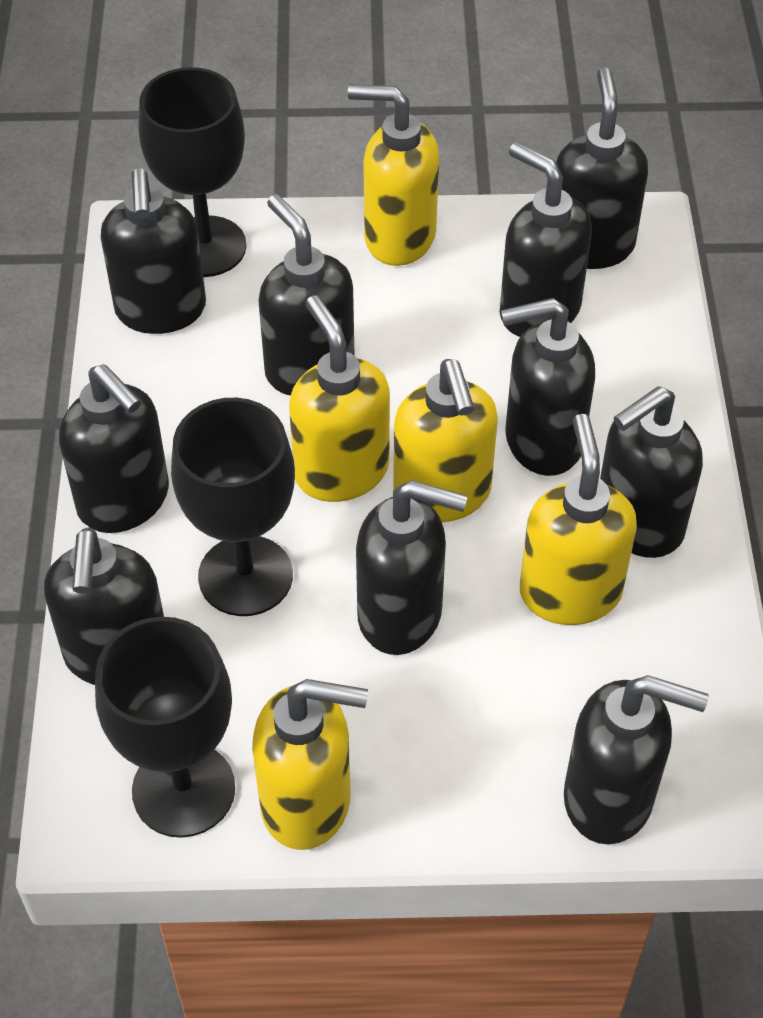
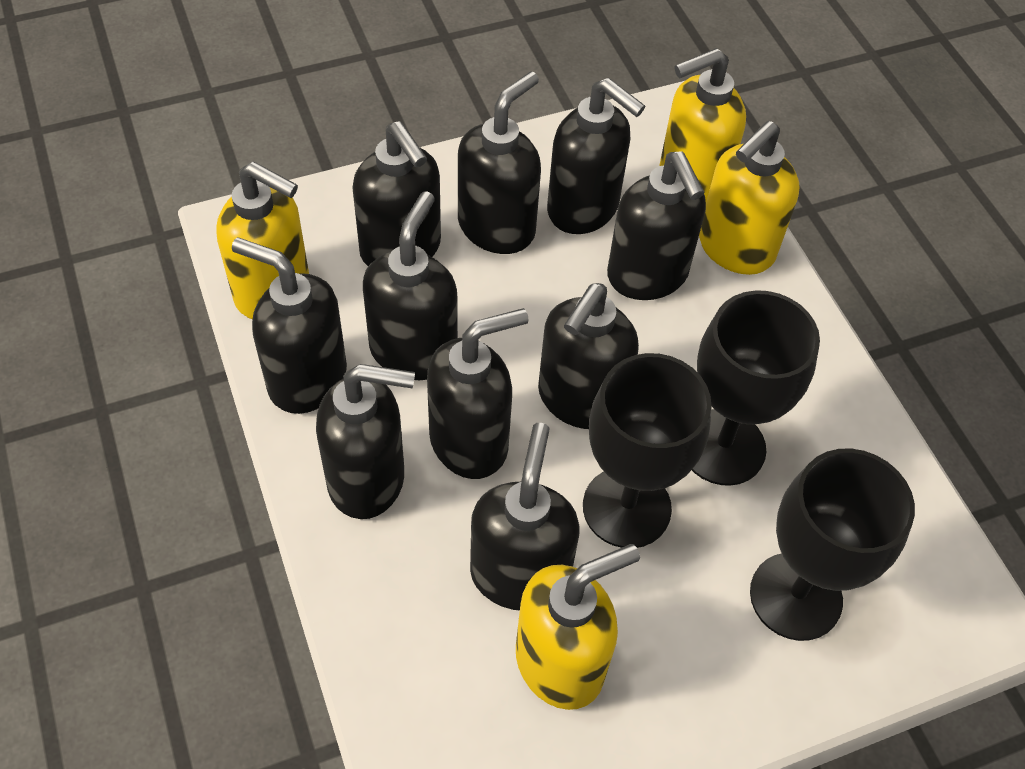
yellow soap dispenser: [252,679,368,850] [289,295,390,502] [348,84,439,266] [393,359,498,522] [520,414,637,625] = 5 -> [216,161,309,319] [516,544,640,710] [659,48,746,201] [699,121,799,275] = 4

